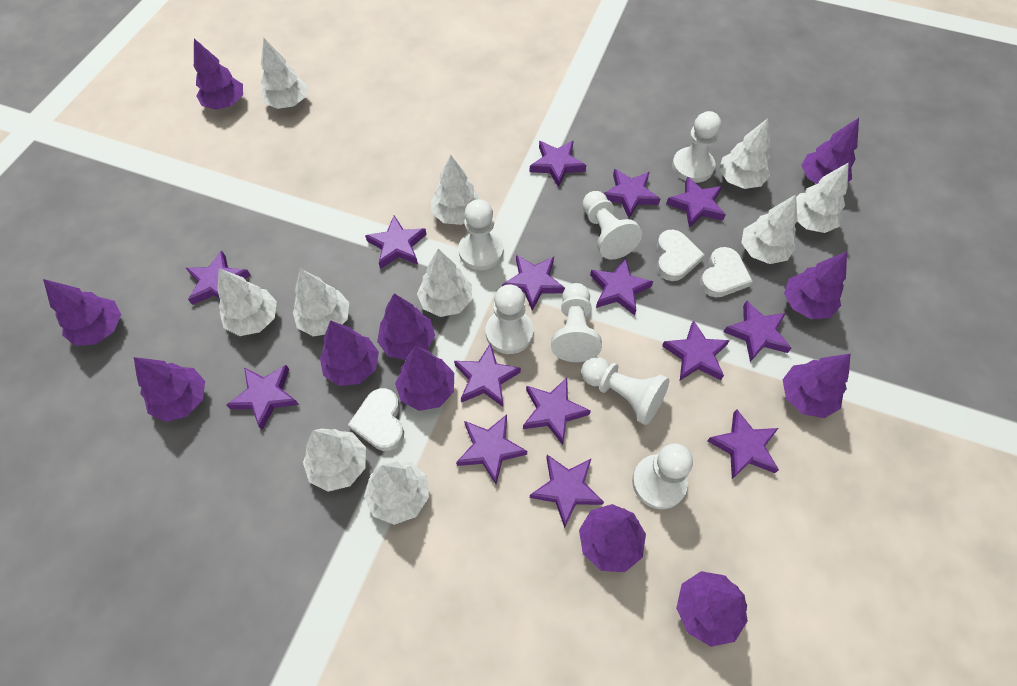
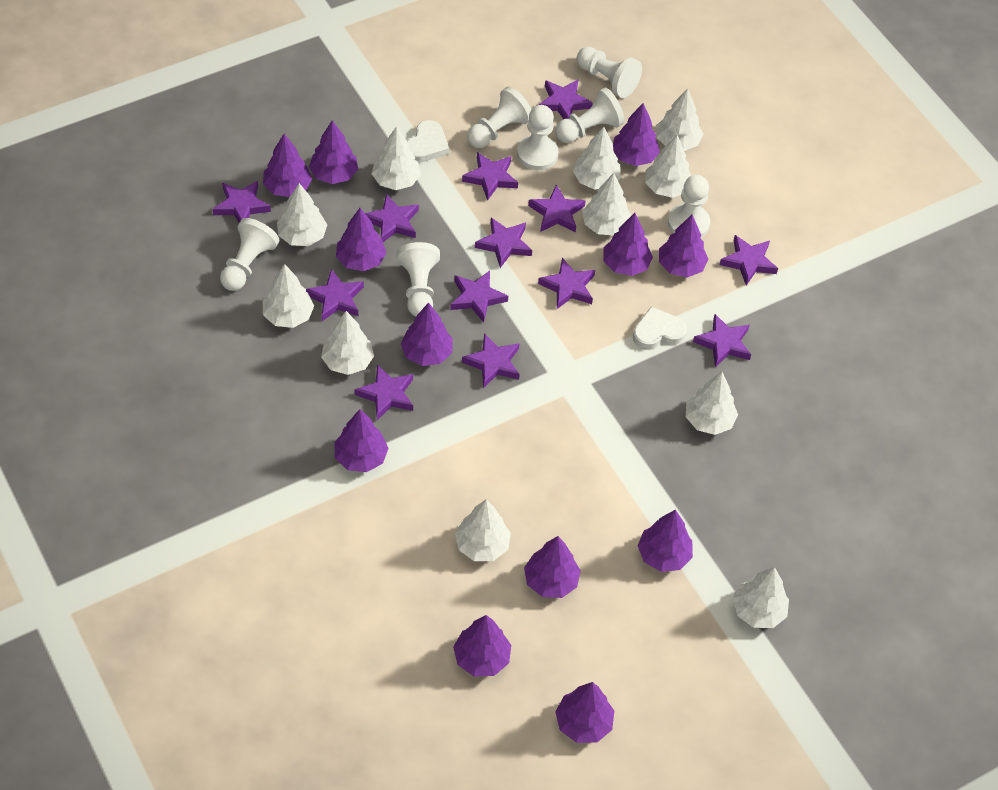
purple star: [186,250,251,305] [226,365,299,430] [365,215,427,269] [454,343,521,407] [456,414,527,484] [502,255,565,310] [523,378,591,445] [530,140,586,188] [530,455,604,528] [590,258,653,316] [603,169,660,219] [662,320,730,380] [666,176,726,228] [707,409,779,479] [723,300,791,362] = 15 -> [213,181,271,223] [306,269,364,321] [355,364,413,420] [365,194,419,242] [450,271,508,323] [462,152,518,201] [462,333,520,388] [475,218,532,268] [528,184,586,232] [538,258,595,309] [539,80,593,119] [693,314,751,367] [720,235,778,286] = 13
purple tree: [43,279,121,346] [134,357,205,422] [194,39,243,110] [320,320,379,386] [377,293,435,360] [395,346,454,411] [579,504,646,572] [676,571,748,647] [783,353,851,418] [784,252,847,319] [801,118,859,184] = 11 -> [263,134,313,197] [309,120,358,184] [334,409,389,472] [336,208,387,271] [401,303,453,366] [453,615,511,677] [524,536,581,598] [555,682,614,743] [603,213,653,276] [613,103,660,166] [638,509,693,572] [659,215,708,278] = 12
white heart: [348,388,404,451] [657,230,705,281] [700,247,752,297] = 3 -> [407,120,449,163] [633,307,687,350] = 2
white tree: [217,268,277,336] [261,38,307,109] [293,269,349,336] [303,429,366,492] [364,460,429,525] [417,249,472,317] [431,155,480,225] [719,118,770,189] [741,194,798,264] [796,162,849,233] = 10 -> [263,264,314,328] [277,183,327,246] [321,311,374,375] [372,126,421,190] [455,499,511,561] [573,127,621,190] [582,173,632,235] [645,135,691,198] [656,88,703,151] [686,372,738,435] [733,567,789,628] = 11

